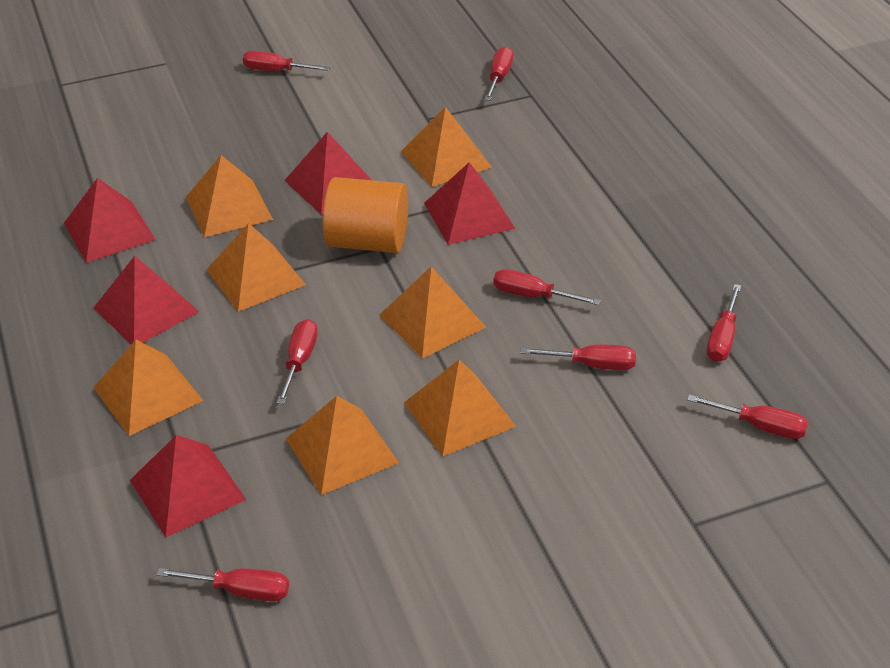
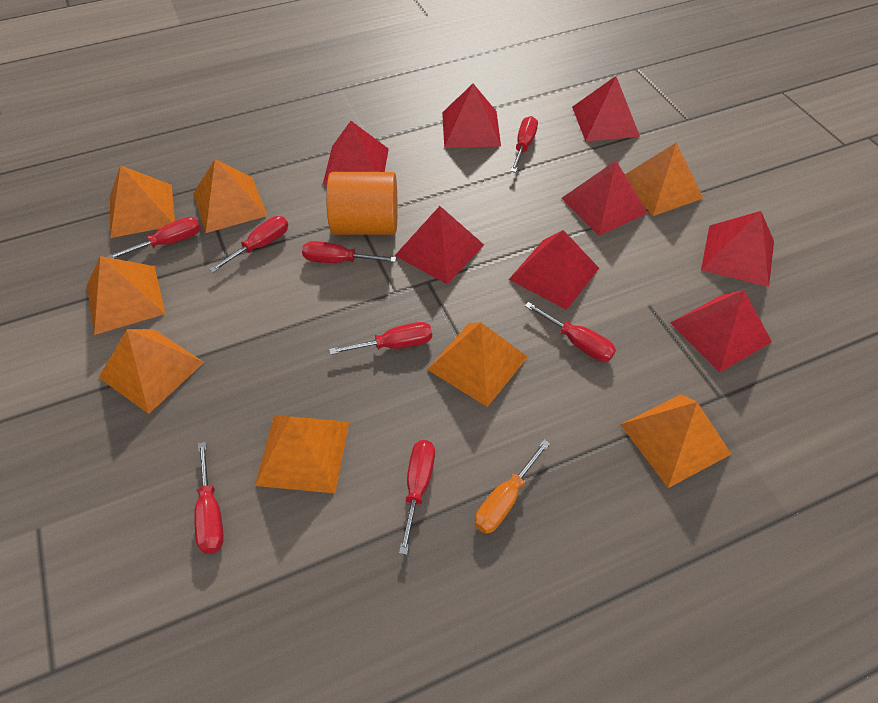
orange pyramid: [93,340,203,436] [186,155,273,237] [206,223,306,312] [286,396,399,495] [380,267,486,358] [401,107,492,187] [404,359,516,457] = 7 -> [87,256,166,335] [98,329,204,414] [110,165,175,238] [193,159,267,233] [255,415,349,493] [427,322,528,407] [620,394,731,488] [625,143,703,216] = 8
orange screwdriver: none = 0 -> [475,440,550,534] = 1
red pyramid: [64,178,156,263] [93,256,199,344] [130,435,246,538] [284,132,371,215] [424,162,515,245] = 5 -> [323,121,389,185] [395,206,484,284] [442,84,501,148] [509,230,599,310] [562,161,648,236] [572,76,640,141] [670,290,772,372] [701,211,774,287] = 8

